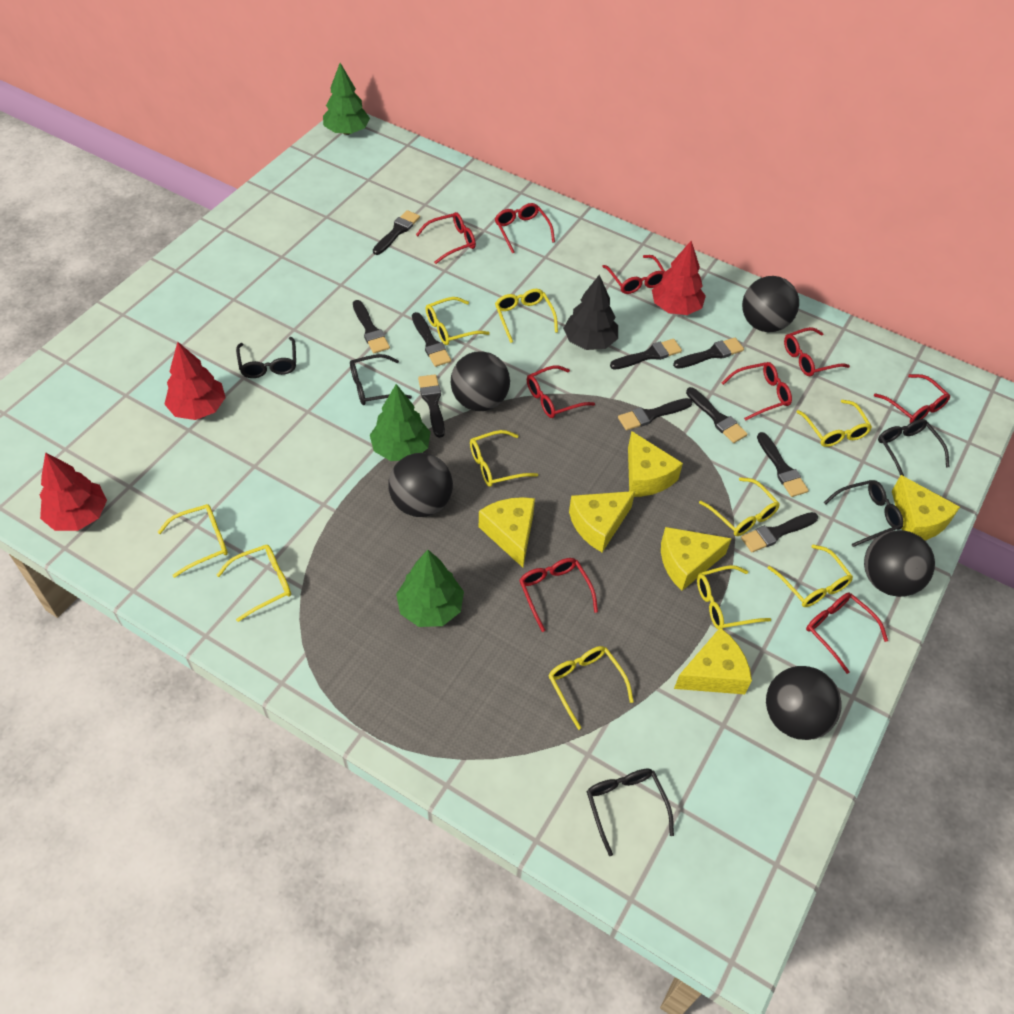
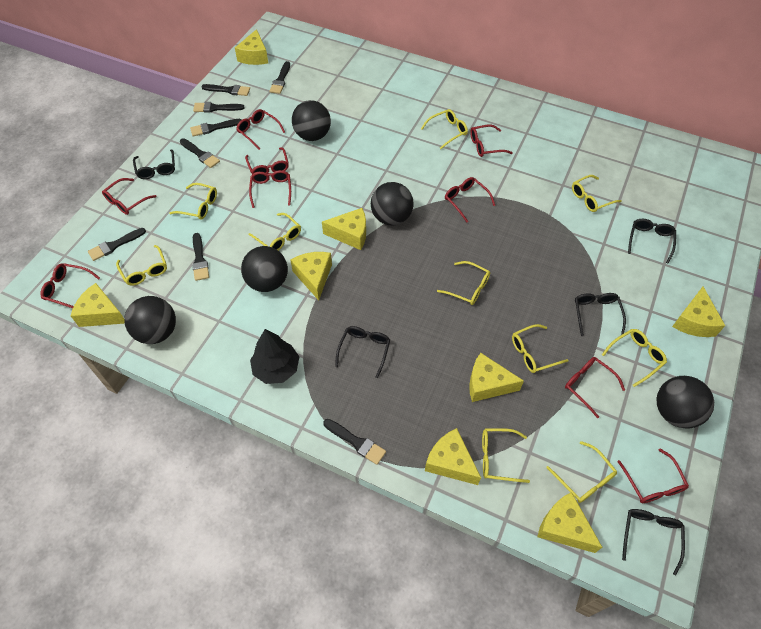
black brush: [353,300,390,353] [373,210,420,255] [412,312,451,367] [418,374,445,438] [610,339,682,370] [618,398,692,430] [673,338,744,369] [686,387,748,443] [741,512,818,552] [757,432,809,497] = 10 -> [88,228,146,261] [180,138,220,168] [190,119,242,136] [192,233,209,281] [193,102,245,113] [201,84,250,96] [269,61,290,94] [323,419,386,465] = 8
green tree: [323,63,370,135] [370,384,431,461] [396,550,464,627] = 3 -> none = 0
red tree: [40,452,107,531] [164,342,226,420] [652,241,706,315] = 3 -> none = 0
yellow cheese: [479,497,535,568] [569,491,635,552] [628,431,683,497] [661,527,732,591] [674,627,752,694] [892,475,960,540] = 6 -> [71,283,125,327] [235,29,268,65] [290,252,332,300] [322,208,366,250] [425,428,481,485] [469,353,524,402] [537,492,602,553] [672,287,725,337] = 8

